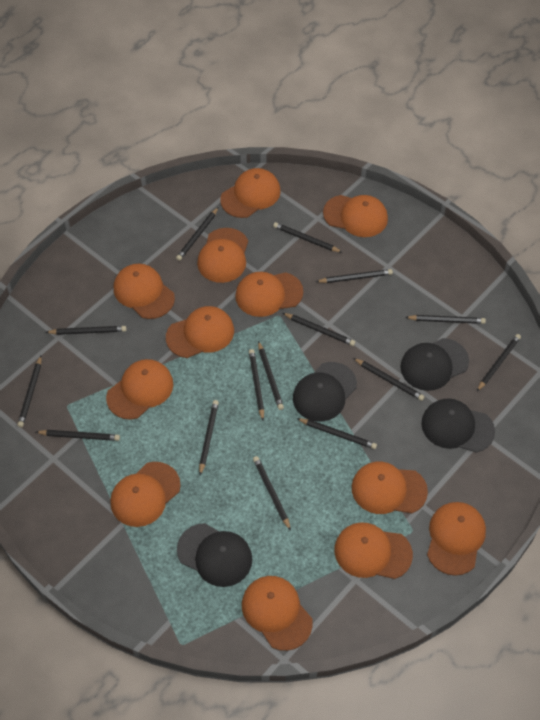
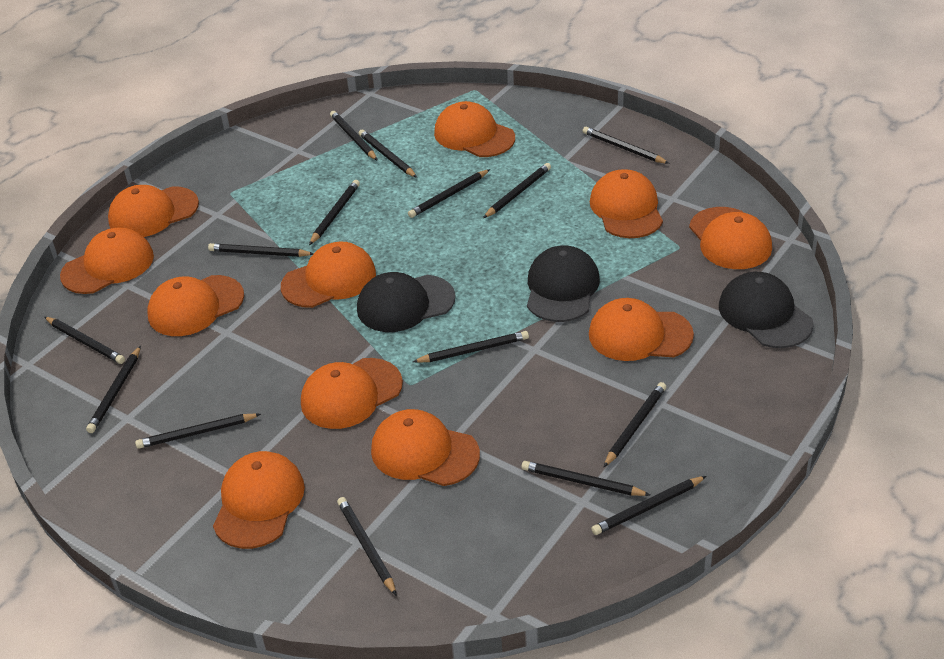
black cap: [177,523,252,587] [293,362,357,422] [400,338,469,391] [421,399,495,453] = 4 -> [357,272,456,332] [527,245,600,322] [719,272,813,348] = 3
orange cap: [106,359,173,420] [110,462,181,527] [114,264,175,319] [166,306,234,358] [197,228,248,283] [220,168,281,218] [235,272,303,317] [242,576,313,651] [323,195,388,237] [334,522,413,579] [352,462,428,514] [427,502,486,576] = 12 -> [60,227,154,294] [108,185,199,237] [147,275,244,336] [213,451,305,549] [281,242,376,308] [301,358,403,429] [371,409,480,486] [434,101,515,157] [589,298,694,361] [590,169,663,238] [689,207,772,269] = 11

